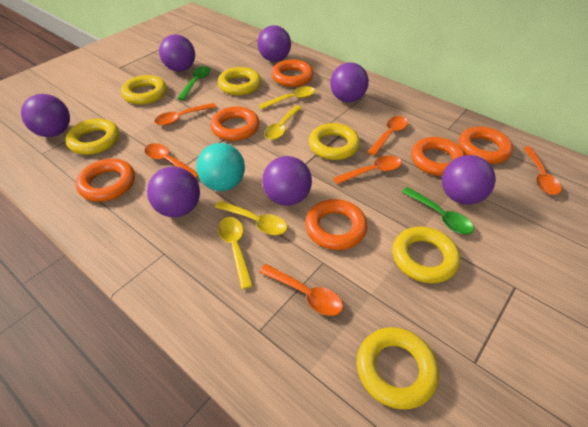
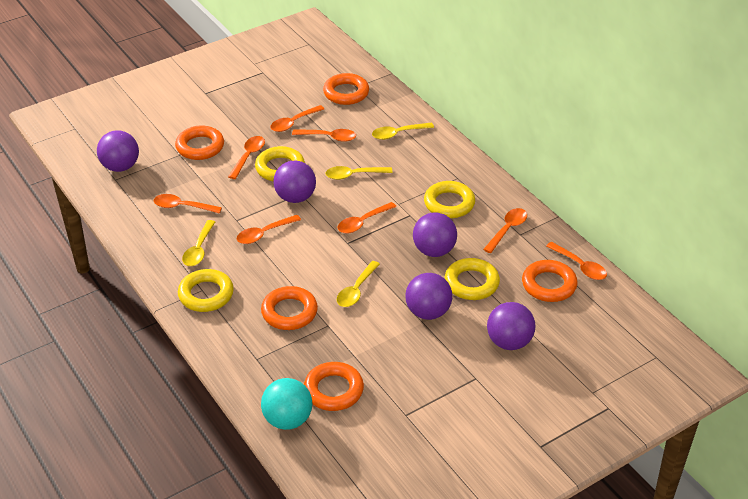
green spoon: [177,66,210,100] [402,187,474,234] = 2 -> none = 0
orange ring: [76,159,135,202] [210,106,259,141] [271,60,314,87] [305,199,367,250] [411,137,465,176] [458,127,513,164] = 6 -> [175,125,224,160] [261,286,318,330] [304,362,364,411] [323,73,369,105] [522,260,577,302] = 5
orange spoon: [144,143,198,179] [154,103,216,125] [259,264,343,316] [333,156,402,184] [368,116,408,156] [523,147,562,195] = 6 -> [154,194,222,214] [228,136,265,179] [237,215,301,244] [270,105,324,132] [292,129,356,142] [338,202,396,233] [483,208,527,253] [546,242,607,280] = 8
purple ball: [21,94,70,137] [147,167,200,217] [159,34,195,72] [257,25,291,62] [262,156,312,206] [330,62,369,102] [442,155,496,205] = 7 -> [97,130,139,172] [273,160,316,203] [405,273,452,320] [413,213,457,257] [487,302,536,350] = 5
yellow ring: [65,119,119,155] [121,75,167,105] [218,67,261,95] [309,123,360,160] [357,327,439,409] [393,226,460,283] = 6 -> [178,269,234,312] [255,146,305,181] [424,181,475,218] [445,258,500,300] = 4

